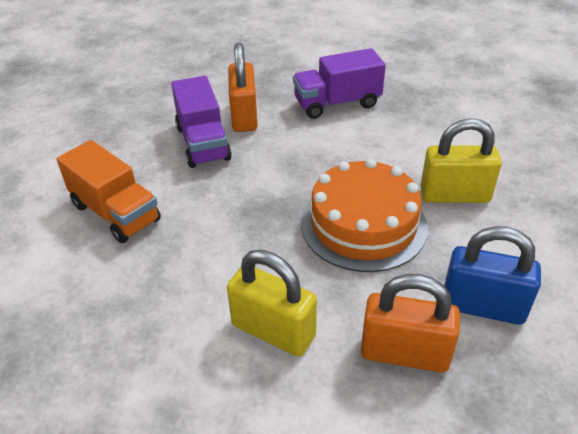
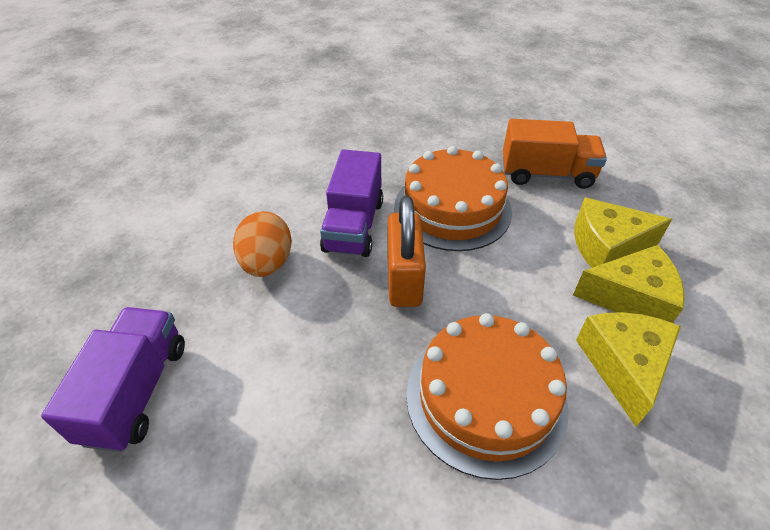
blue padlock: [444,226,541,325] = 1 -> none = 0
orange cake: [301,158,428,272] = 1 -> [394,146,512,251] [406,313,569,480] = 2
orange egg: none = 0 -> [233,211,292,277] = 1
orange padlock: [228,43,258,132] [361,274,460,373] = 2 -> [387,196,426,307] = 1
yellow cheese: none = 0 -> [573,245,685,323] [574,197,672,268] [576,312,681,426] = 3
yellow padlock: [227,250,317,357] [420,118,502,203] = 2 -> none = 0

